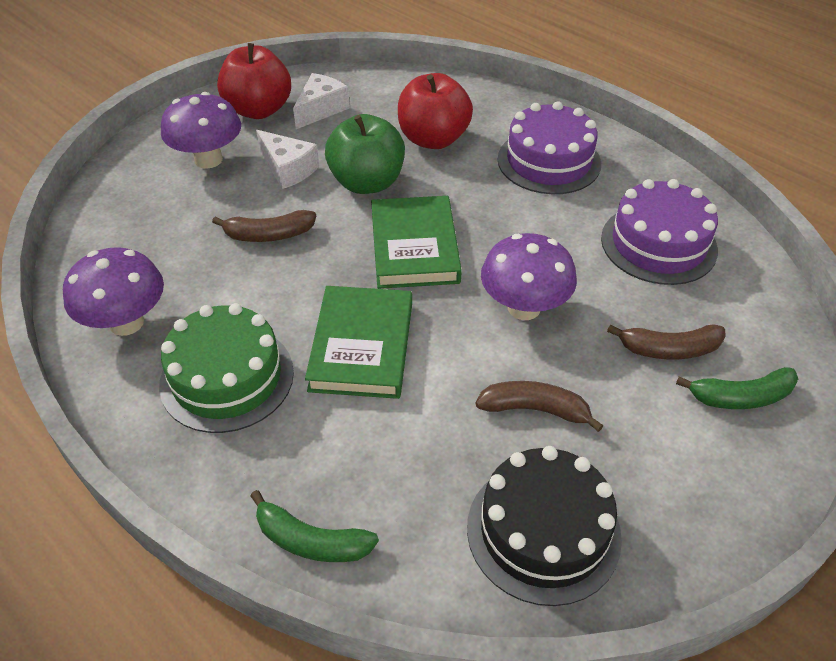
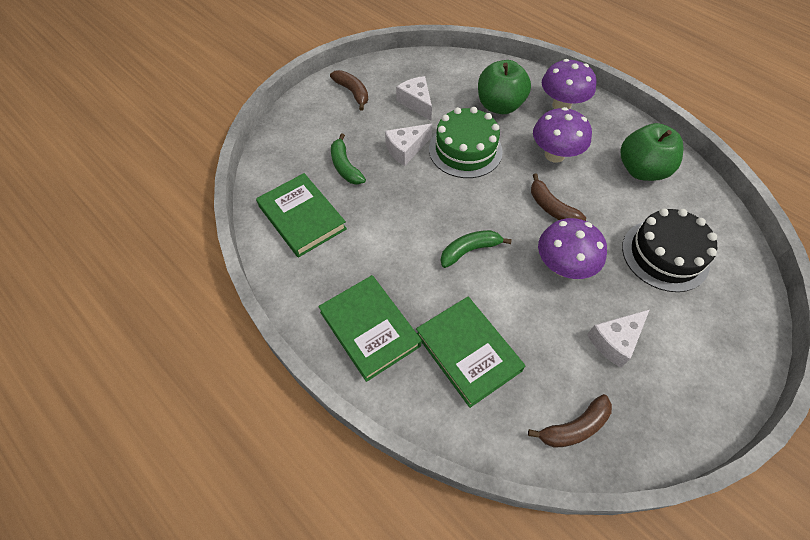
green apple: [325,114,405,194] = 1 -> [478,60,531,114] [620,123,684,181] = 2
green book: [305,286,412,399] [371,196,462,289] = 2 -> [256,173,347,258] [318,275,422,382] [416,297,525,408] = 3
purple cake: [498,101,601,194] [601,179,718,285] = 2 -> none = 0
red apple: [217,43,291,119] [398,73,473,149] = 2 -> none = 0
white cheese: [256,130,319,189] [293,73,350,129] = 2 -> [385,124,432,166] [396,76,432,121] [587,309,650,367] = 3

